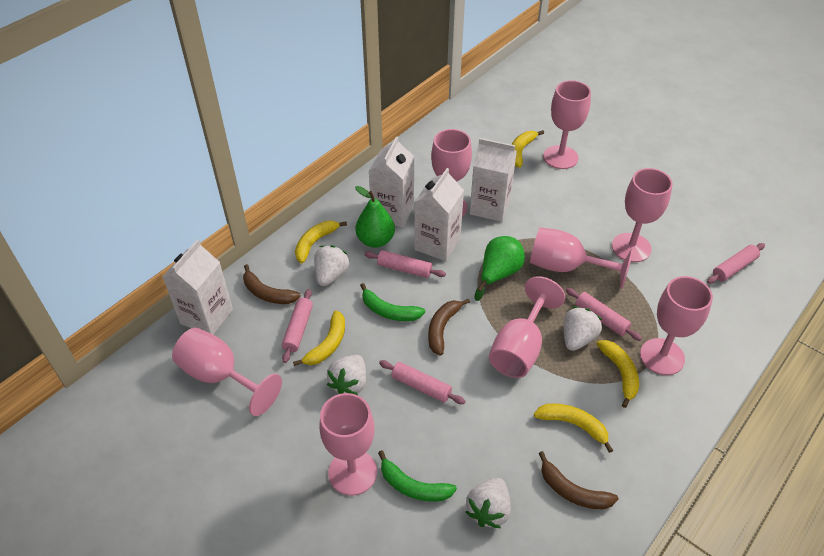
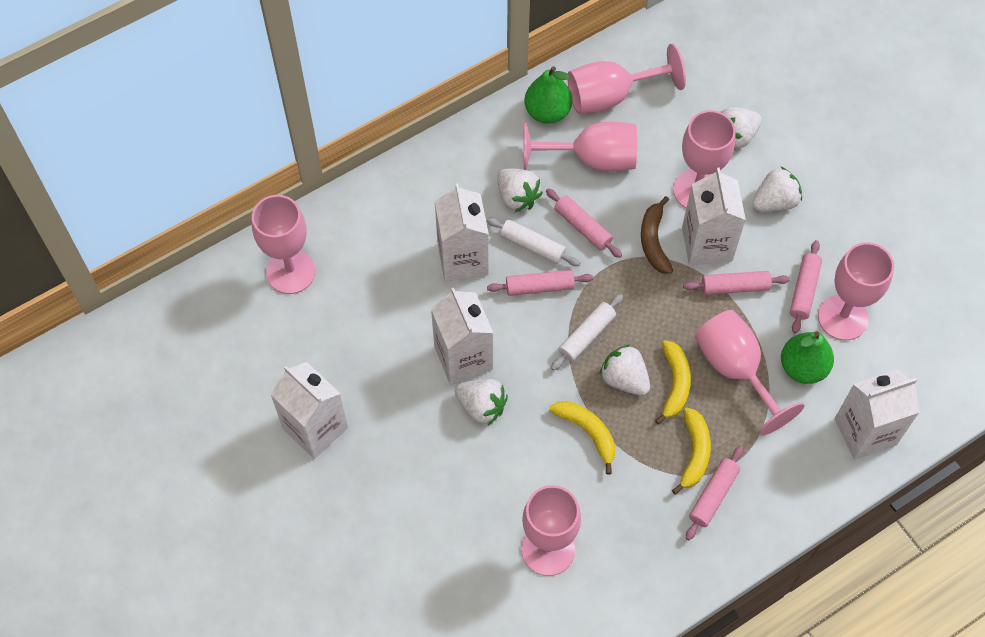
brown banana: [243,264,301,304] [428,298,470,355] [539,451,618,510] = 3 -> [641,196,673,274] = 1
green banana: [360,283,425,321] [378,450,457,502] = 2 -> none = 0
pink goblet: [172,328,282,416] [319,393,377,496] [431,129,472,217] [489,276,565,378] [530,227,633,289] [543,80,591,169] [612,168,673,262] [640,276,713,375] = 8 -> [252,195,316,294] [521,485,581,576] [524,122,637,171] [567,44,686,114] [673,110,736,208] [695,310,804,435] [818,242,894,340] = 7
white carton: [163,239,233,335] [369,136,414,228] [414,168,464,261] [470,138,517,222] = 4 -> [270,362,348,459] [431,288,493,385] [435,183,489,281] [682,168,746,265] [834,369,920,460] = 5
white rolling pin: none = 0 -> [486,217,580,266] [551,294,623,370] = 2
white strawberry: [314,245,350,286] [327,355,366,395] [466,478,511,528] [564,307,602,351] = 4 -> [455,379,508,426] [497,169,543,212] [599,344,650,395] [721,107,762,150] [752,167,802,212] = 5
yellow banana: [293,310,345,366] [295,221,347,263] [512,130,544,168] [534,403,613,453] [597,340,639,408] = 5 -> [549,401,615,474] [655,340,691,425] [672,407,711,495] = 3

